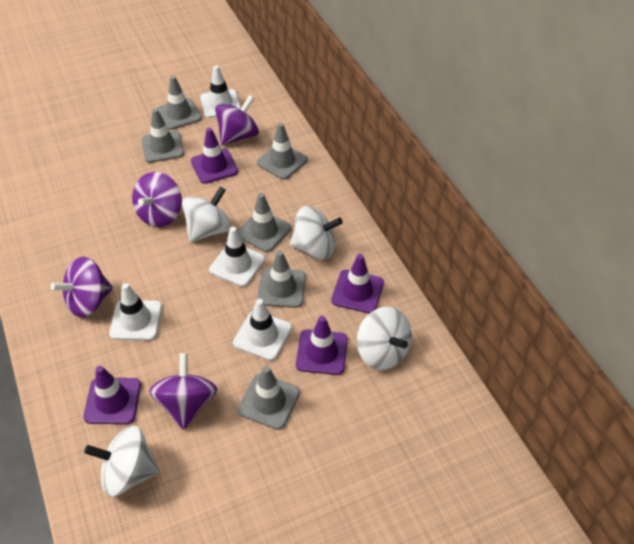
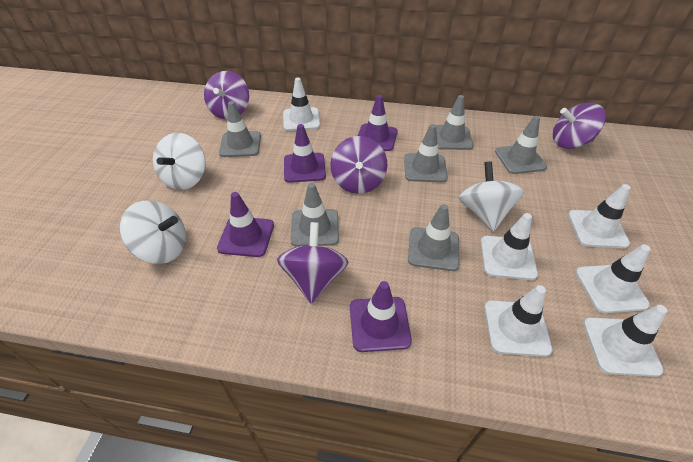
white spinning top: [84,426,160,497] [182,187,232,242] [290,206,343,259] [357,307,412,370] = 4 -> [120,200,186,264] [153,133,205,190] [459,161,524,231] = 3
white traffic cone: [109,283,162,340] [200,66,241,118] [209,227,265,287] [233,299,292,361] = 4 -> [283,78,320,131] [481,213,538,280] [484,285,553,357] [568,184,631,248] [575,244,650,313] [583,305,667,377] = 6

